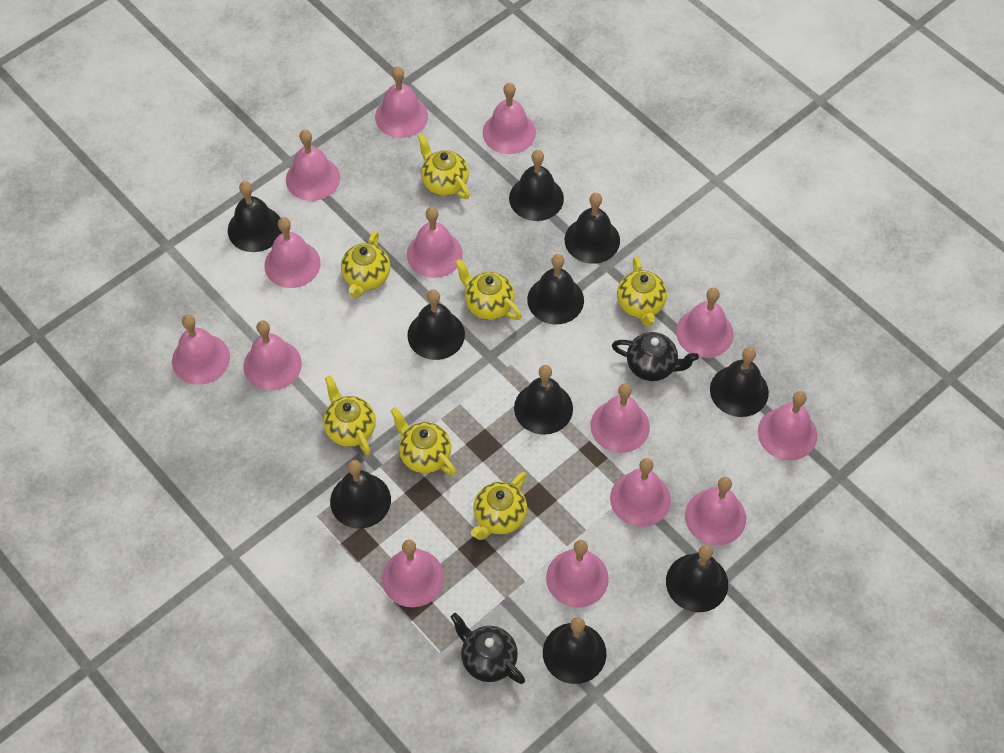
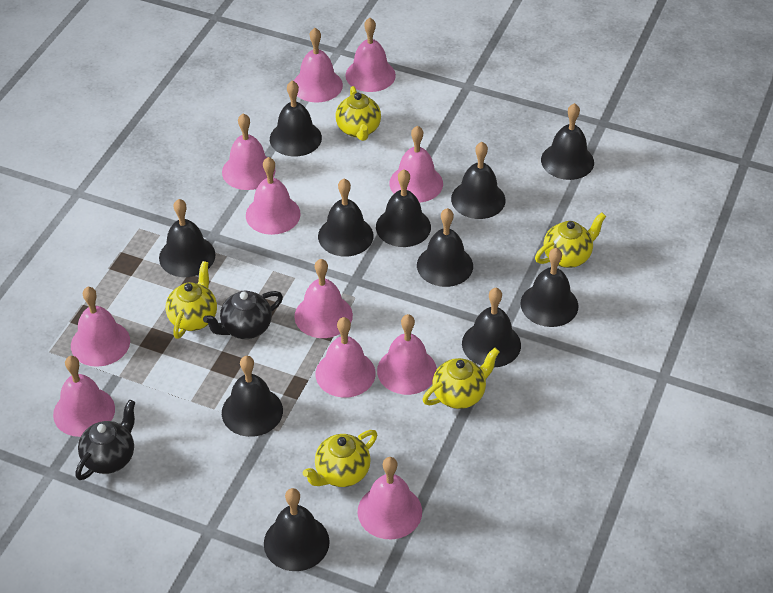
black bell: [228,181,282,252] [330,460,391,529] [407,290,465,360] [509,150,564,221] [514,365,573,435] [527,254,584,324] [543,617,606,684] [565,193,620,264] [666,545,728,612] [710,347,769,417] = 10 -> [159,199,216,277] [222,356,283,437] [264,488,330,571] [270,81,322,157] [318,179,373,256] [376,169,431,247] [417,208,473,287] [451,142,506,219] [462,288,521,368] [521,248,578,327] [541,103,594,180] = 11
pink bell: [172,315,230,385] [244,321,302,391] [264,217,321,288] [286,130,340,201] [375,66,428,138] [382,540,444,607] [407,207,463,278] [483,83,536,154] [546,540,609,608] [591,383,650,453] [610,458,671,527] [676,288,734,358] [685,477,746,545] [758,391,817,460] = 14 -> [53,356,115,437] [71,287,130,367] [222,113,276,190] [246,157,301,235] [294,28,343,102] [294,259,353,338] [316,317,376,398] [345,18,396,92] [358,457,422,539] [377,314,437,395] [389,126,443,203] = 11
yellow teapot: [323,375,376,455] [341,230,390,298] [391,407,456,476] [417,133,470,199] [455,259,522,320] [471,472,527,540] [617,257,667,327] = 7 -> [166,261,217,339] [303,430,377,487] [335,86,381,141] [422,348,500,409] [535,212,606,268] = 5

